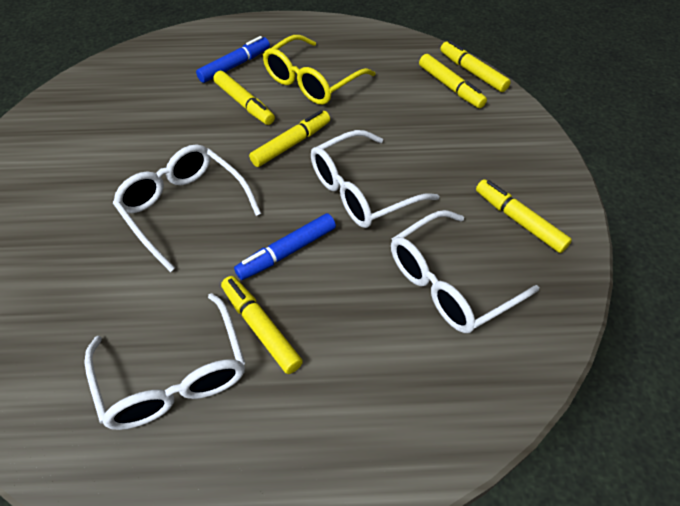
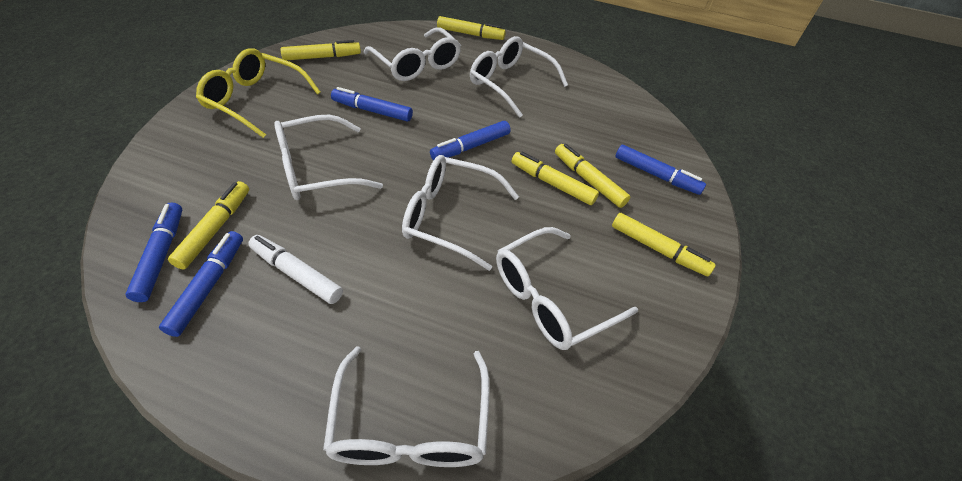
blue marker: [196,36,270,83] [234,213,336,280] = 2 -> [125,202,182,302] [159,231,243,337] [331,87,413,121] [430,121,511,160] [615,145,706,195] = 5
white glasses: [84,293,245,430] [113,144,261,272] [311,130,439,228] [391,210,539,333] = 4 -> [274,115,383,200] [323,346,490,467] [364,27,461,81] [402,155,519,271] [470,36,568,118] [496,227,638,350] = 6
white marker: none = 0 -> [248,235,343,304] = 1

